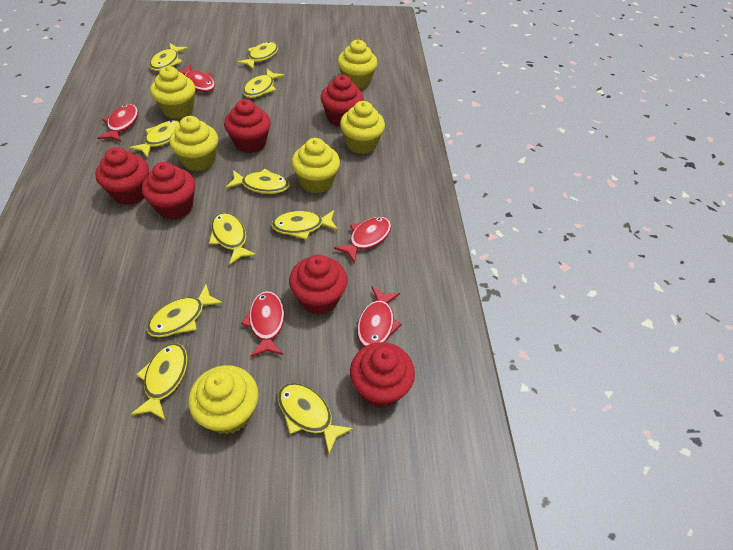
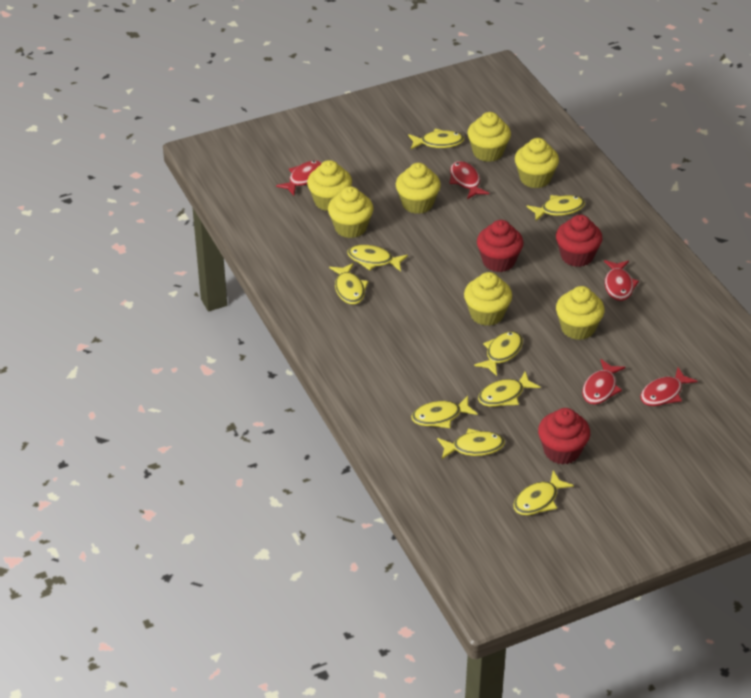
red cupcake: [95,147,149,205] [142,162,195,220] [224,99,271,153] [289,255,348,315] [321,75,364,127] [350,342,415,408] = 6 -> [477,220,524,272] [538,408,590,464] [556,215,602,267] = 3
yellow cupcake: [150,66,195,119] [169,116,218,171] [188,365,259,434] [291,138,340,193] [338,40,377,89] [340,101,385,154] = 6 -> [307,160,352,211] [328,186,373,238] [396,163,441,214] [464,272,512,326] [467,112,511,162] [515,138,559,188] [556,286,605,340] = 7
yellow fish: [129,120,180,158] [130,343,188,420] [147,284,223,337] [150,44,188,71] [209,213,257,265] [226,168,290,194] [237,42,278,69] [243,69,285,98] [271,210,338,240] [277,383,353,454] = 10 -> [329,263,368,304] [347,245,408,272] [408,129,464,149] [411,396,478,428] [437,428,505,459] [474,331,523,376] [478,372,540,407] [513,471,574,515] [527,195,585,221] = 9

